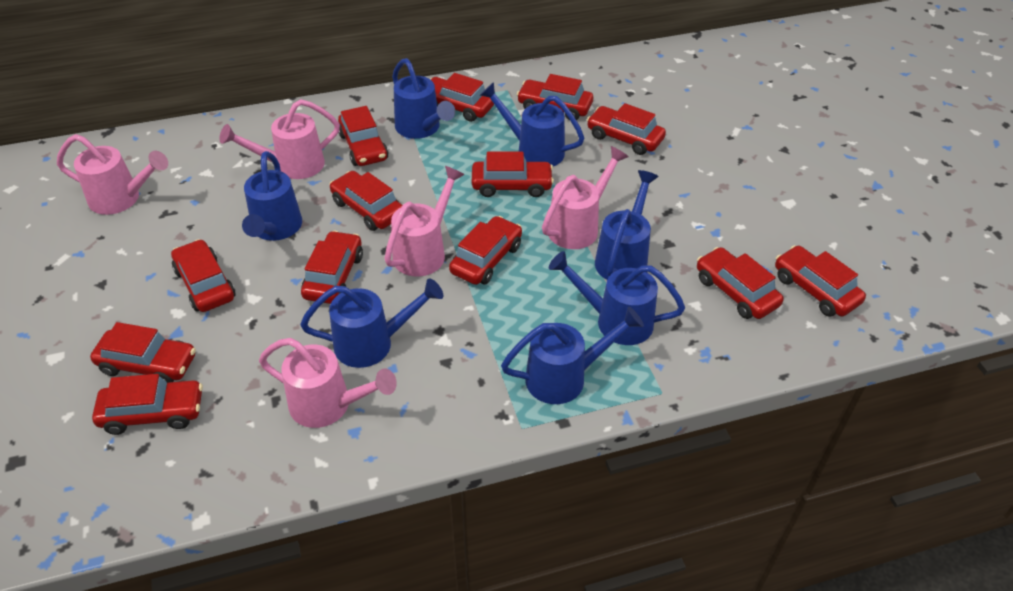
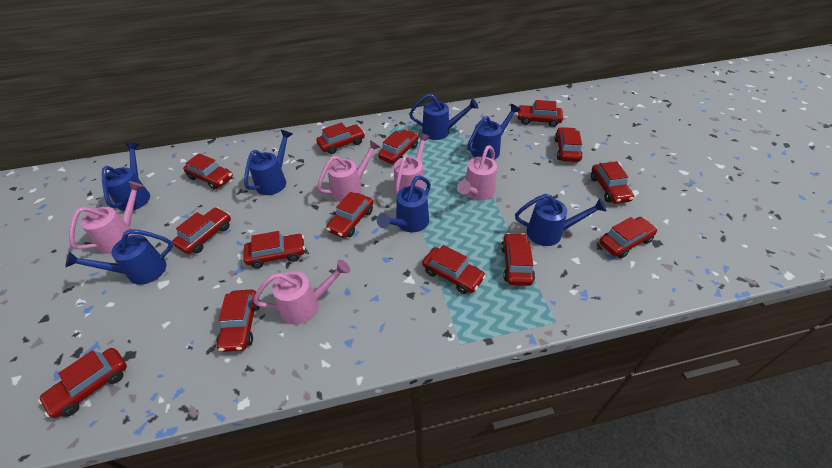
red car: [90,322,196,383] [92,374,203,435] [171,239,236,312] [301,231,363,304] [330,171,402,231] [338,106,388,166] [430,73,494,122] [449,216,522,285] [472,152,554,197] [517,74,593,120] [587,103,666,155] [697,247,784,319] [775,245,866,317] = 13 -> [38,348,127,418] [172,207,231,254] [183,153,233,190] [217,289,260,352] [243,231,305,268] [316,122,365,154] [326,192,373,238] [378,130,418,164] [422,245,486,294] [501,233,535,286] [517,100,563,127] [554,127,583,162] [591,161,634,204] [599,217,657,258] = 14

